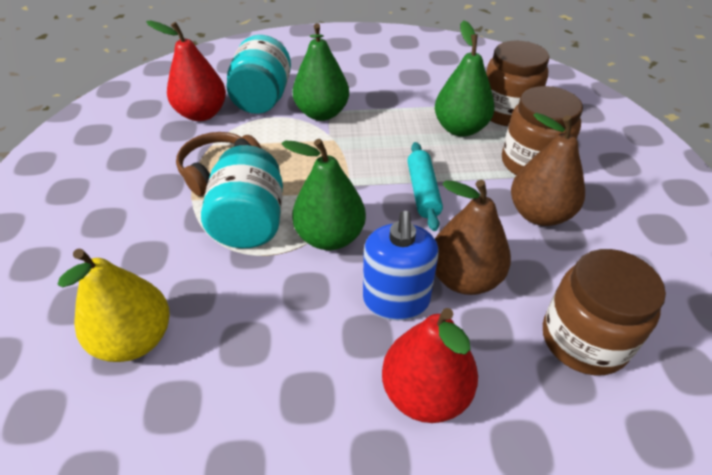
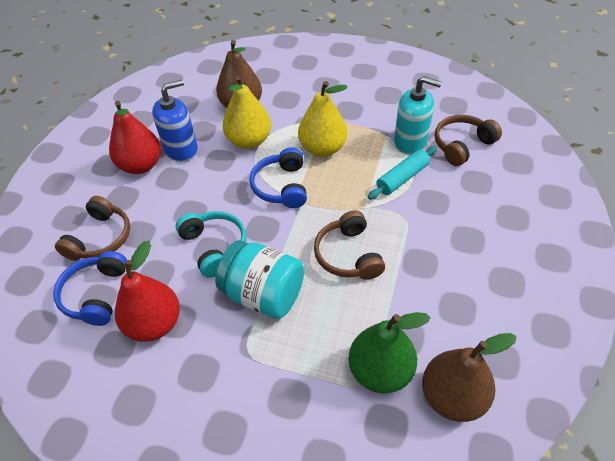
blue headphones: none = 0 -> [53,251,127,326] [249,147,307,208] = 2
brown headphones: [176,132,262,196] = 1 -> [55,196,130,261] [314,210,385,280] [435,115,502,166] = 3
brown jar: [486,41,549,126] [502,86,583,175] [543,249,666,376] = 3 -> none = 0
green pear: [282,139,366,250] [292,23,349,121] [435,20,495,137] = 3 -> [349,312,431,394] = 1
turquoise headphones: none = 0 -> [176,211,247,278] = 1
turquoise jar: [201,145,283,248] [226,35,291,114] = 2 -> [215,240,304,319] = 1
turquoise soap dispenser: none = 0 -> [394,76,442,155] = 1
yellow pear: [58,249,169,362] = 1 -> [223,75,271,149] [298,81,348,157] = 2

